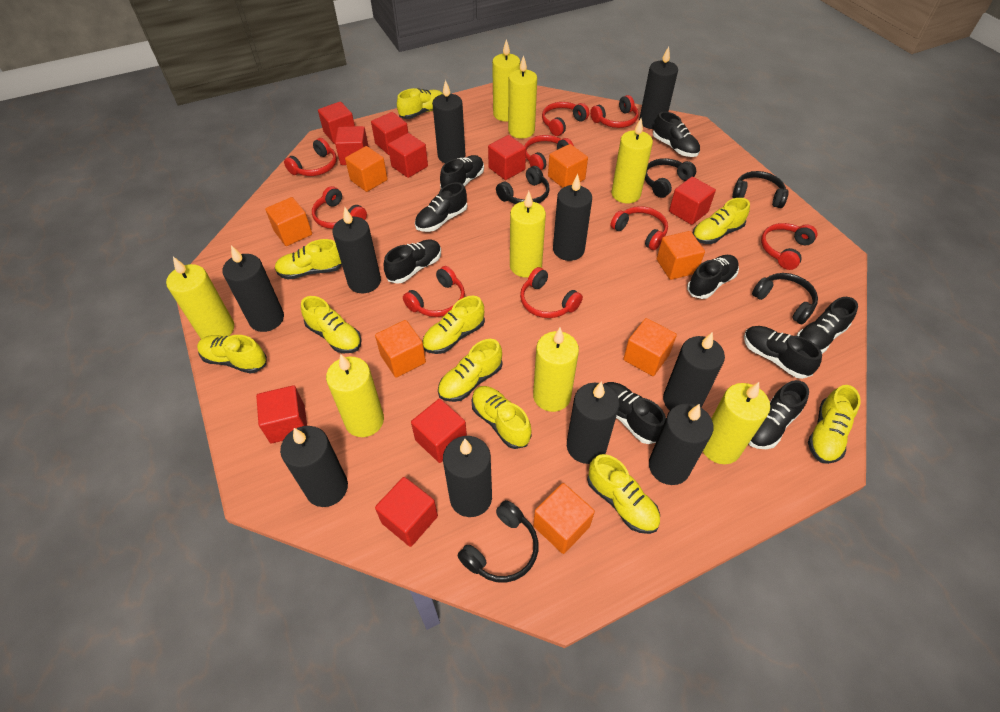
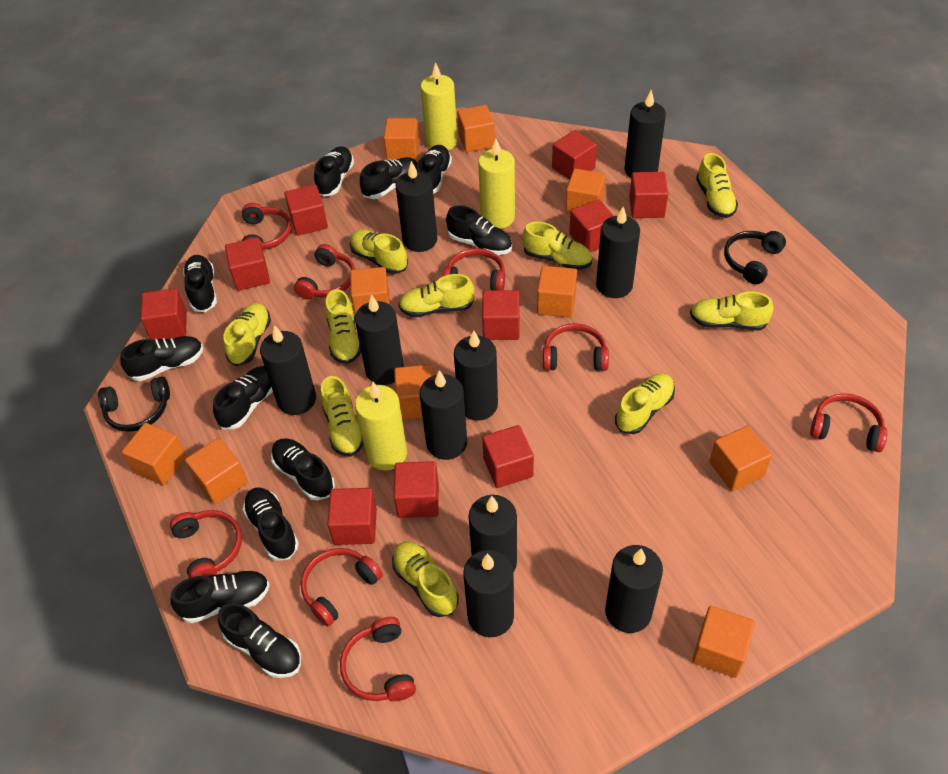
black headphones: [458,500,538,583] [496,166,550,204] [645,158,696,198] [732,171,789,208] [752,273,818,324] = 5 -> [98,376,170,432] [724,231,786,284] = 2
black shoe: [384,240,441,284] [415,182,467,232] [440,155,484,189] [604,382,666,444] [653,111,700,157] [687,255,739,299] [744,326,822,379] [749,380,809,449] [796,297,858,354] = 9 -> [120,336,203,381] [170,570,270,623] [183,255,217,312] [213,366,273,429] [218,603,301,678] [242,487,299,561] [271,438,335,501] [314,146,354,197] [360,157,417,199] [416,145,452,194] [446,205,512,255] = 11
orange cube: [265,197,312,246] [345,146,388,192] [375,320,426,378] [533,483,595,554] [548,144,588,188] [623,318,677,376] [657,231,705,280] = 7 -> [122,423,186,485] [185,438,248,504] [350,267,390,315] [384,118,420,161] [394,365,434,420] [457,105,495,152] [537,266,577,318] [565,169,606,214] [692,606,755,678] [709,426,772,491] = 10
red cube: [256,385,307,443] [318,101,355,144] [335,126,369,165] [371,112,408,155] [375,477,438,547] [388,133,428,178] [411,399,467,463] [488,135,526,180] [669,177,716,225] = 9 -> [141,288,187,340] [225,238,270,291] [285,184,328,236] [328,488,377,545] [394,461,439,518] [482,290,520,340] [482,425,534,488] [552,130,597,180] [569,199,614,252] [629,172,668,218] = 10
red headphones: [284,138,337,176] [312,186,367,229] [403,266,465,317] [520,267,583,318] [524,135,574,170] [542,102,590,136] [590,95,639,128] [611,206,668,250] [761,223,817,270] = 9 -> [170,510,242,578] [242,203,292,250] [294,244,355,300] [301,548,383,626] [340,617,416,701] [443,248,505,290] [543,323,609,371] [810,393,888,452] = 8
yellow candle: [166,257,234,339] [326,354,384,437] [492,39,520,122] [508,55,537,139] [510,191,546,277] [533,328,579,412] [611,118,653,203] [703,382,770,464] = 8 -> [355,382,407,471] [420,62,458,151] [478,139,515,229] = 3

